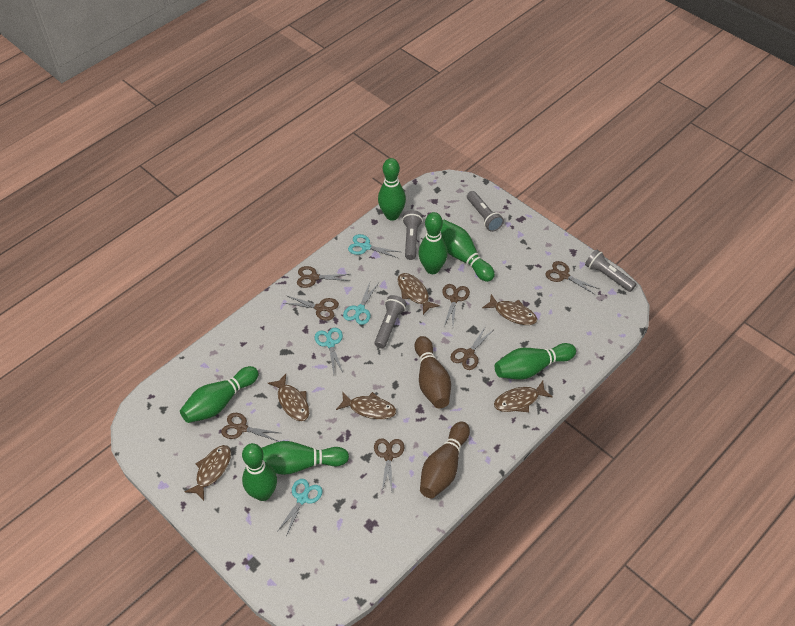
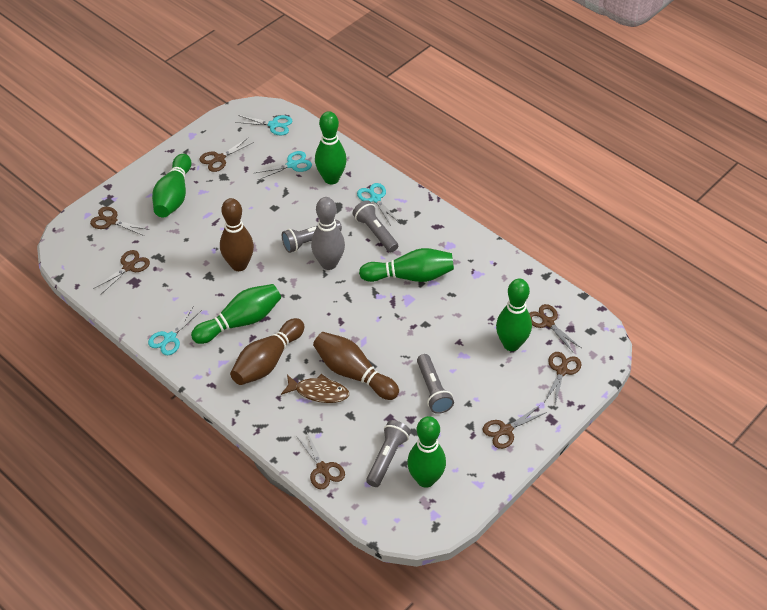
brown bowling pin: [415,336,451,408] [420,421,470,498] = 2 -> [220,198,254,271] [230,318,305,385] [313,332,399,400] = 3
brown fish: [185,445,231,501] [268,374,309,421] [336,391,396,419] [397,273,440,315] [482,294,537,325] [494,381,553,412] = 6 -> [281,374,349,403] = 1
green bowling pin: [180,366,259,423] [242,443,277,501] [262,441,349,475] [378,158,406,221] [418,212,448,274] [441,220,495,282] [495,343,576,380] = 7 -> [152,154,191,218] [191,284,281,344] [315,111,347,184] [359,248,454,282] [407,416,446,488] [496,279,532,351] = 6
grey bowling pin: none = 0 -> [311,197,345,270] = 1

